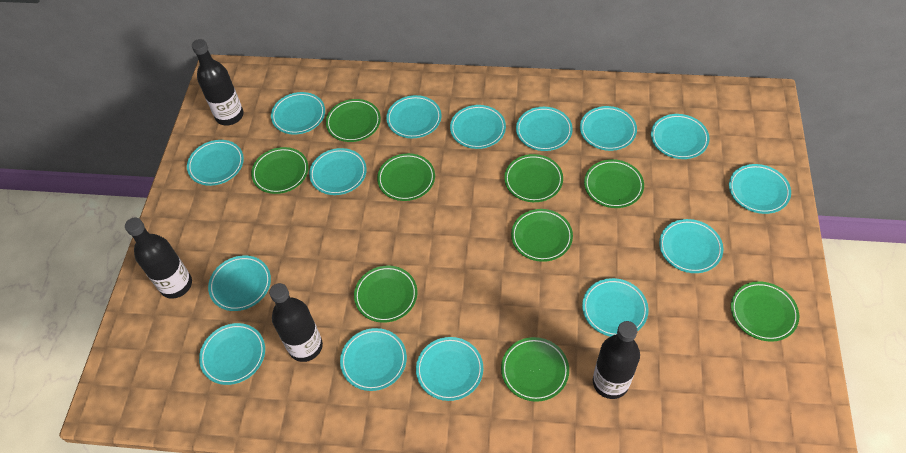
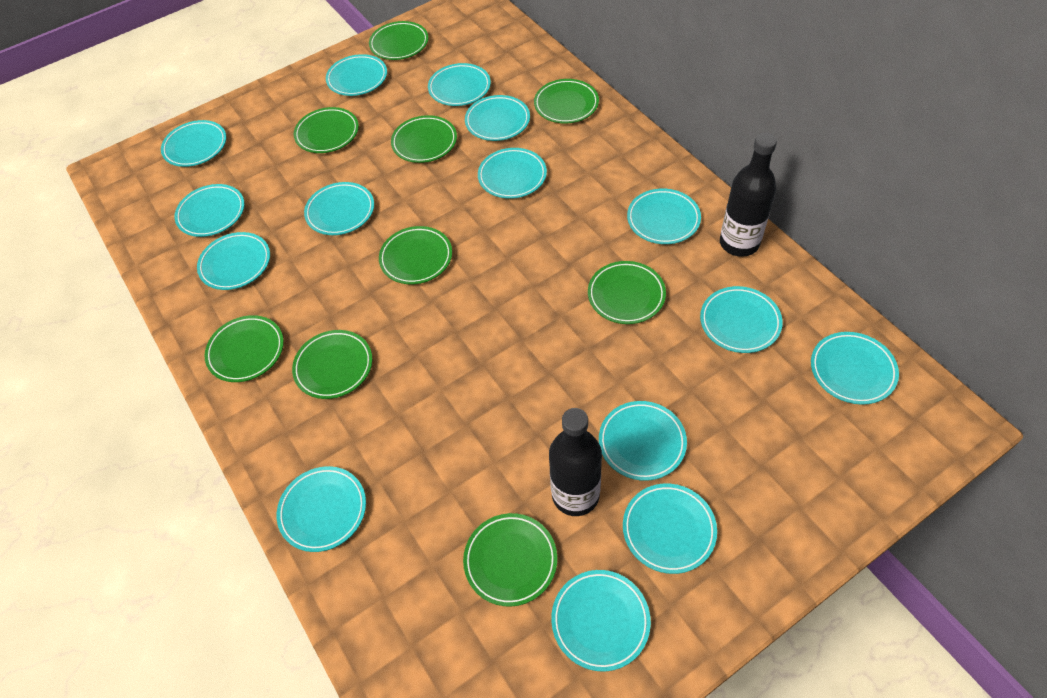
black bottle: [125,217,192,299] [192,39,244,126] [269,283,323,362] [593,321,640,399] = 4 -> [549,408,602,516] [720,133,777,257] = 2

